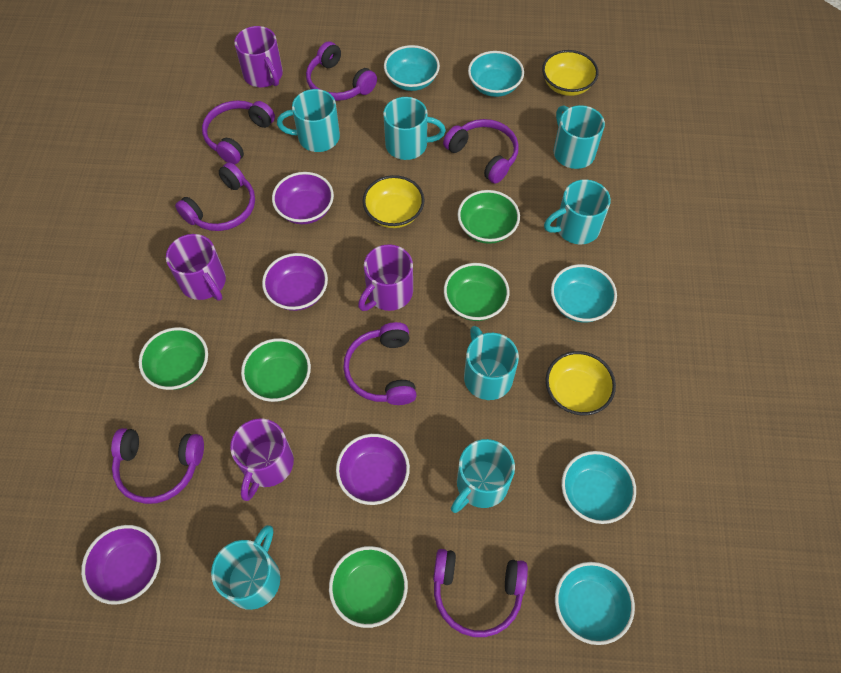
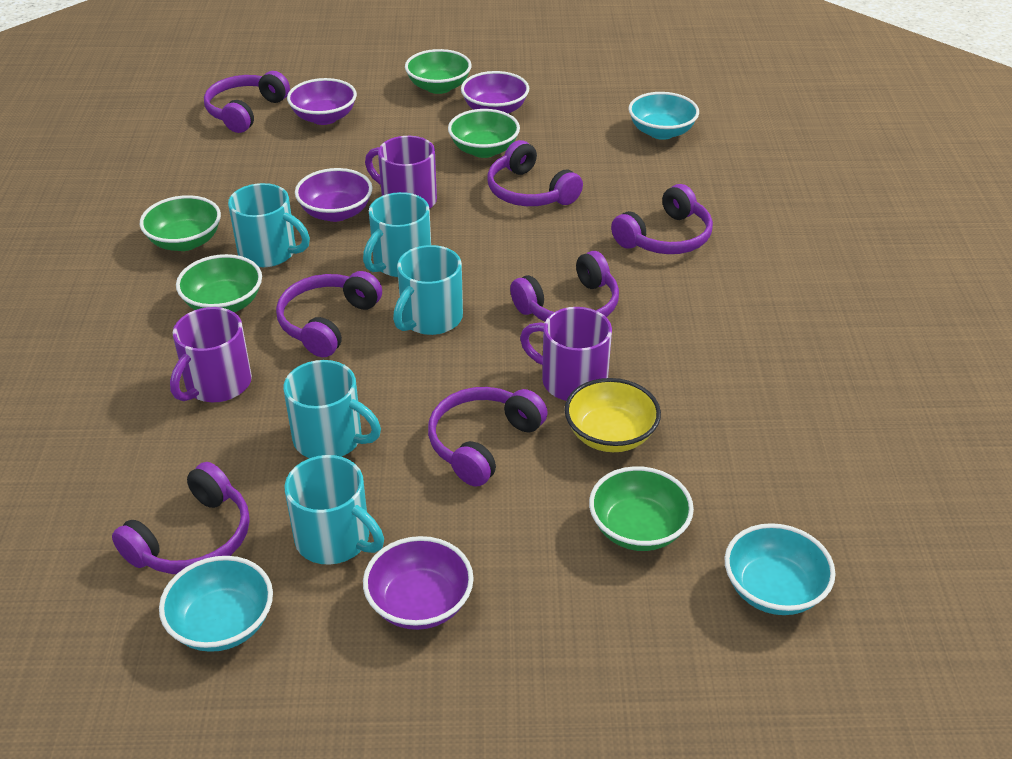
purple mug: [166,234,226,301] [230,418,294,501] [234,26,283,87] [358,244,413,311] = 4 -> [170,307,252,402] [365,136,437,209] [520,307,612,401] = 3
turquoise bowl: [384,45,440,91] [468,51,524,97] [551,264,617,323] [555,562,635,645] [561,451,636,524] = 5 -> [159,556,273,652] [629,92,699,140] [724,523,835,615] = 3
turquoise mug: [211,525,280,610] [277,89,340,152] [383,97,446,160] [451,439,515,513] [464,326,519,400] [544,179,611,244] [554,105,605,169] = 7 -> [228,183,310,267] [283,360,381,458] [285,455,384,565] [363,192,431,277] [393,245,463,335] = 5
yellow bowl: [363,175,424,228] [542,50,599,96] [546,351,616,415] = 3 -> [564,378,661,452] = 1

